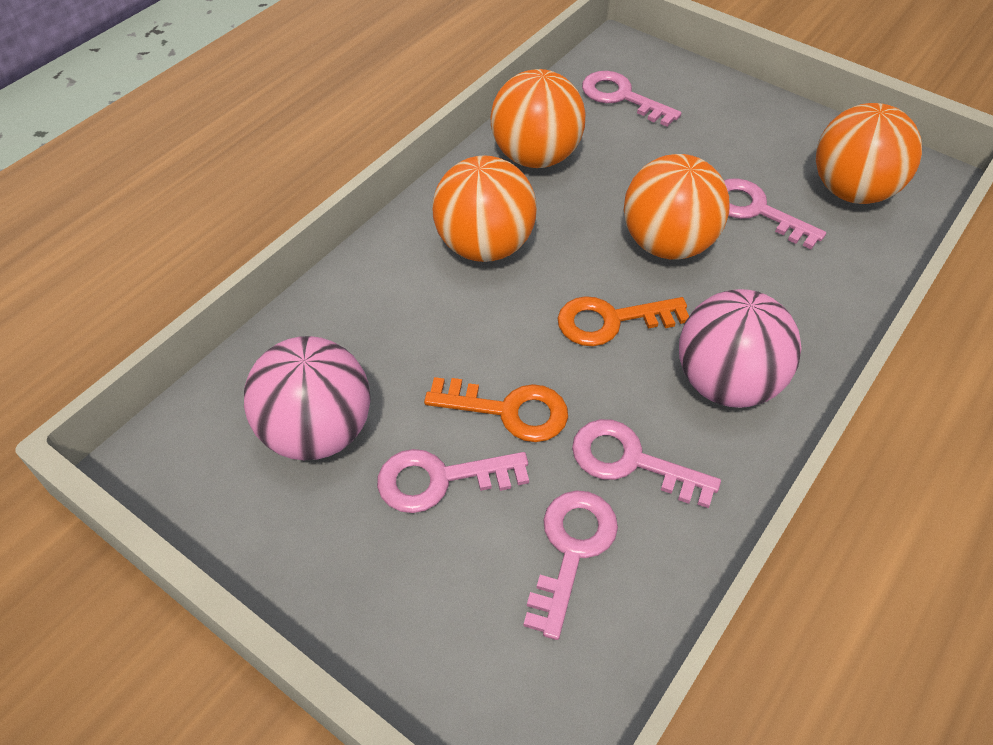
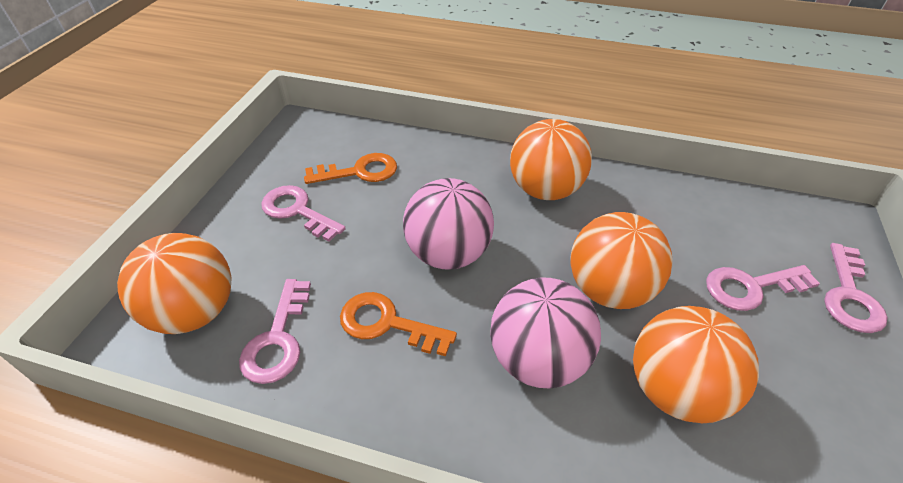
pink key: [377,449,529,513] [523,490,618,640] [572,419,721,508] [582,71,681,127] [724,178,826,249] = 5 -> [239,279,311,384] [261,185,346,242] [706,265,820,311] [824,243,888,333] = 4

